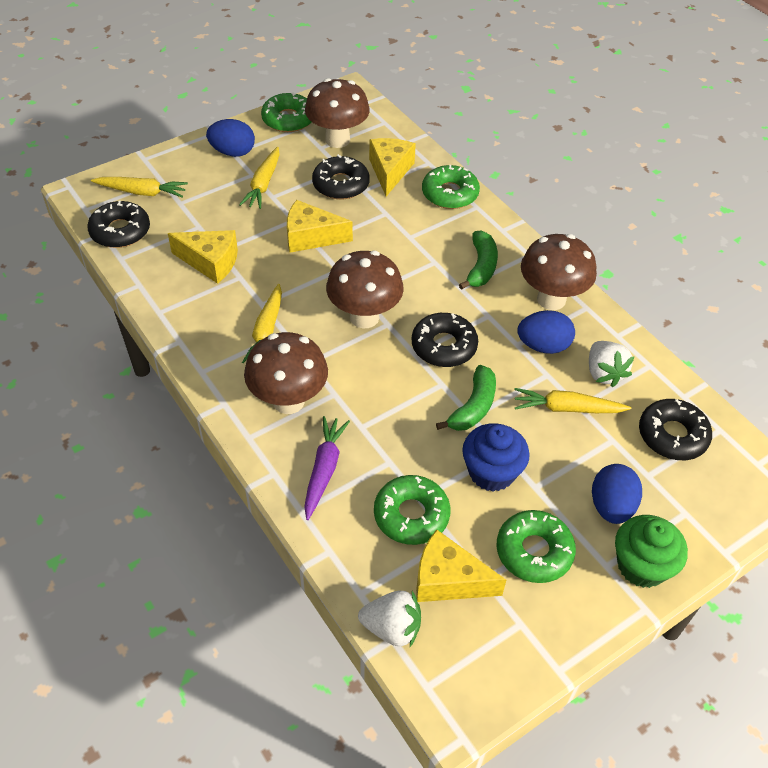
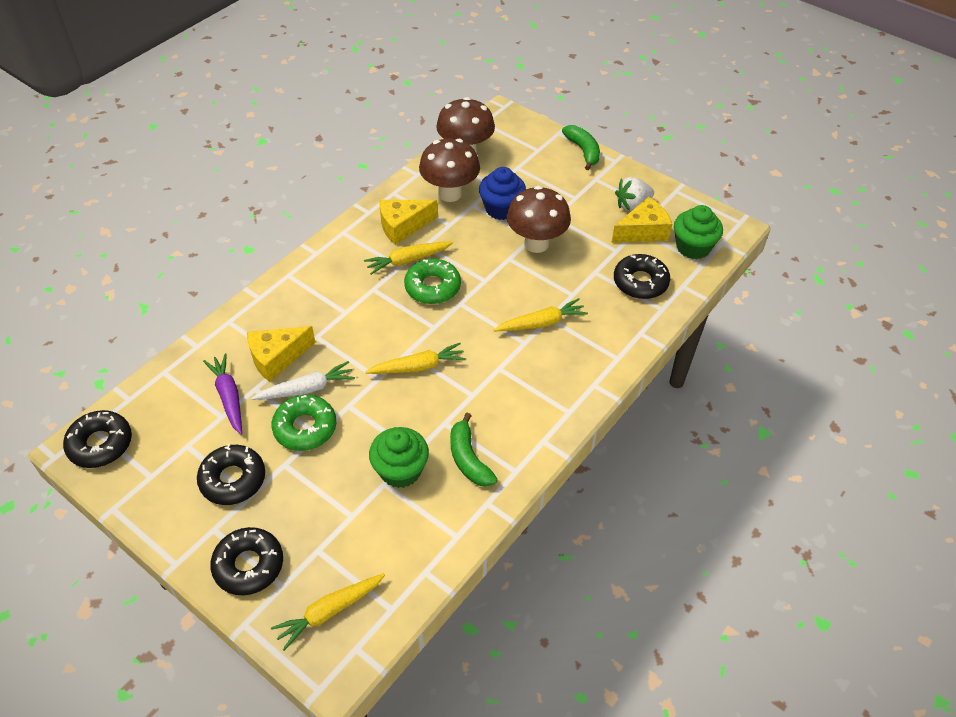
blue egg: [206,119,255,157] [517,310,575,354] [592,464,642,524] = 3 -> none = 0
brown mushroom: [244,332,328,414] [305,78,370,148] [326,251,404,329] [521,234,597,310] = 4 -> [419,138,480,202] [436,97,495,154] [507,186,571,253] = 3
green cupcake: [615,515,688,588] = 1 -> [369,427,429,488] [674,205,723,259] = 2
green donut: [261,92,311,132] [374,475,450,545] [422,165,480,209] [497,510,576,583] = 4 -> [271,395,336,451] [404,259,461,304] = 2
white carrot: none = 0 -> [251,361,355,400] = 1
white strawberry: [358,591,421,647] [589,341,635,387] = 2 -> [615,177,654,211] = 1
yellow cheese: [168,230,238,284] [287,200,353,253] [369,138,416,196] [416,529,506,602] = 4 -> [247,326,316,382] [380,200,437,245] [612,197,672,243] = 3

